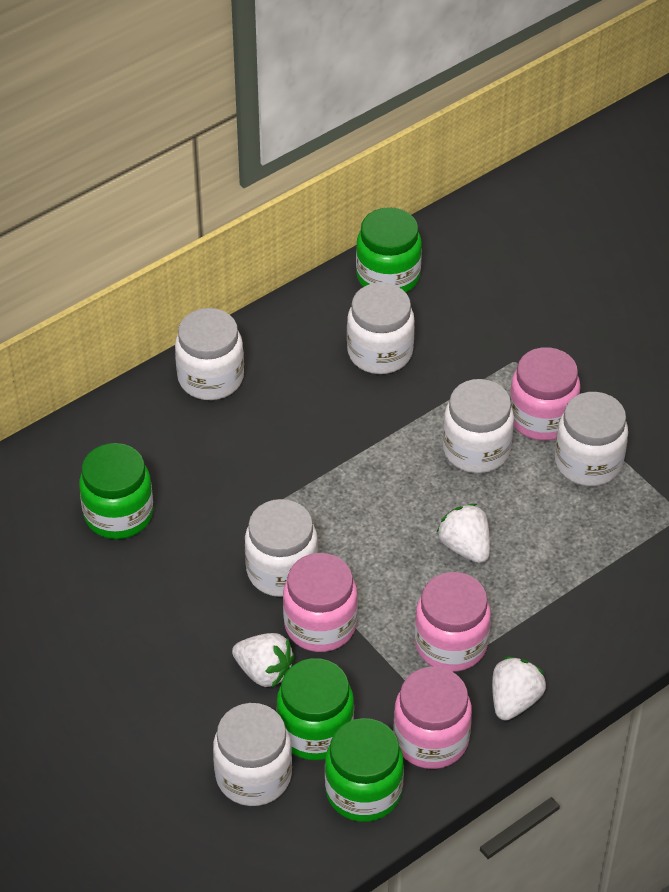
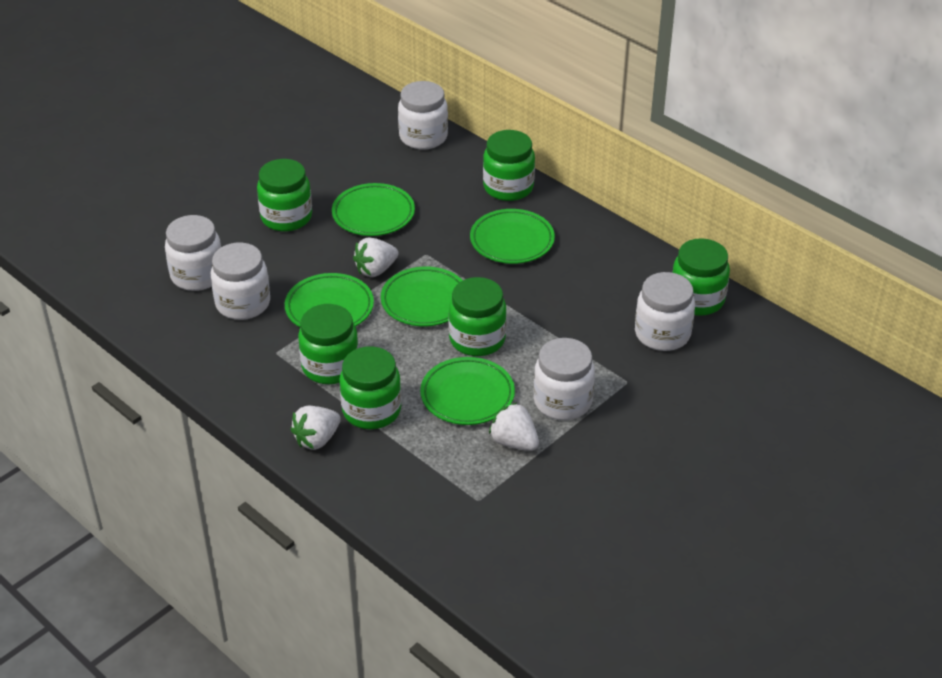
green jar: [79,443,153,539] [276,658,354,760] [325,718,404,822] [356,207,422,293] = 4 -> [257,159,312,232] [298,304,359,384] [339,346,402,429] [448,277,507,356] [483,130,535,201] [672,238,730,316] = 6
green plate: none = 0 -> [285,273,374,327] [332,183,415,236] [381,267,463,326] [420,357,515,425] [470,209,555,264] = 5
pink jar: [283,553,358,652] [394,667,472,769] [415,572,491,672] [510,347,580,441] = 4 -> none = 0
white jar: [175,308,244,400] [213,703,292,806] [245,499,318,597] [347,283,415,374] [443,379,514,473] [555,392,628,486] = 6 -> [165,215,221,291] [211,243,270,320] [398,81,448,150] [533,338,595,420] [635,272,695,351] = 5

